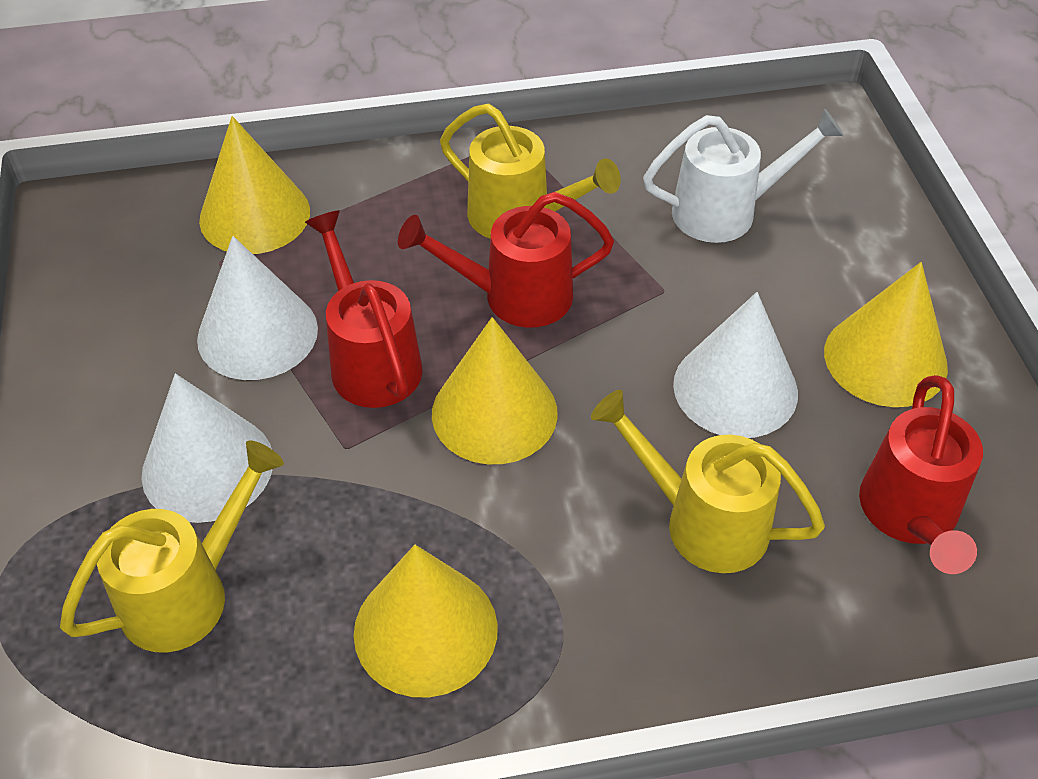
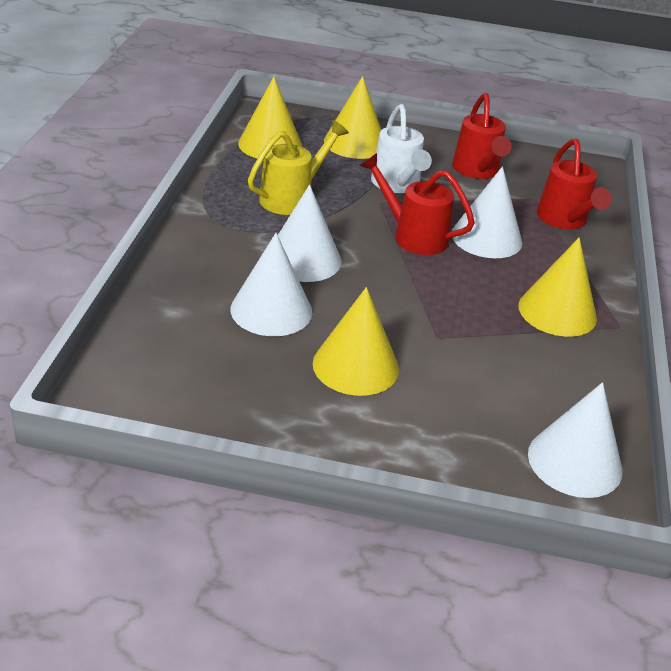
white cone: [141,373,273,523] [197,236,318,380] [673,292,798,438] = 3 -> [231,233,312,336] [278,185,341,282] [452,166,522,258] [528,382,622,498] = 4
yellow watering can: [60,441,284,653] [440,104,621,238] [591,390,825,573] = 3 -> [248,120,349,215] = 1

